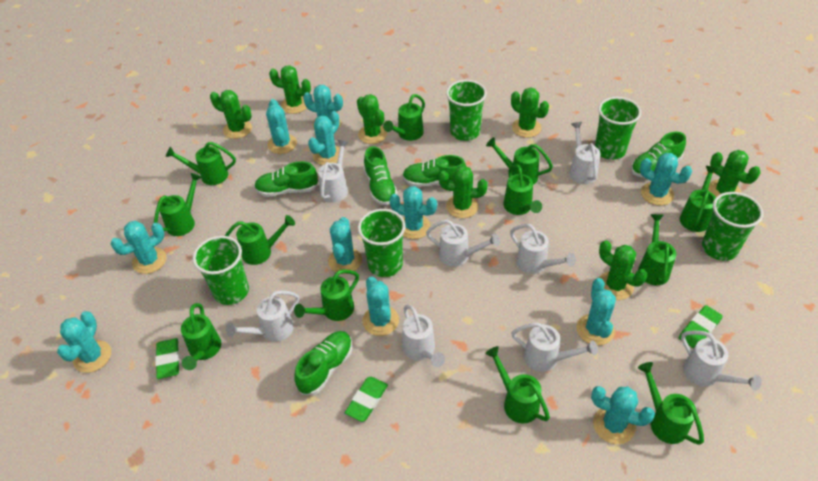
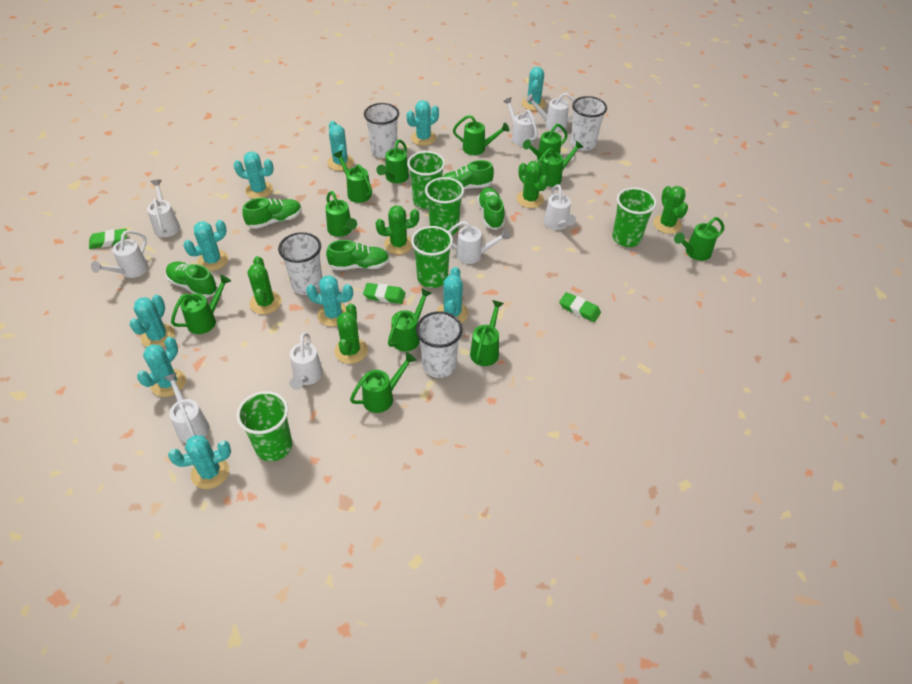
green cactus: [210,90,252,139] [269,65,311,114] [357,94,387,144] [439,166,488,218] [511,87,549,138] [599,240,647,300] [708,150,761,197] = 7 -> [247,256,282,314] [334,303,368,364] [376,205,419,255] [516,161,548,208] [653,186,688,234] = 5
green watering can: [154,173,202,236] [166,142,236,185] [181,303,221,370] [225,215,295,265] [294,269,359,321] [383,94,425,141] [485,346,550,424] [486,137,553,185] [504,164,542,215] [638,214,676,285] [638,362,704,445] [680,166,718,232] = 12 -> [171,275,231,334] [325,191,357,237] [333,150,372,203] [350,352,416,413] [376,139,409,183] [388,288,432,351] [453,115,509,155] [470,300,504,366] [523,124,568,163] [538,140,583,187] [674,217,724,261] = 11
turquoise cactus: [57,311,111,373] [111,221,166,274] [266,99,297,154] [303,85,343,130] [308,111,340,165] [328,217,362,274] [362,276,399,336] [389,186,437,239] [576,278,616,345] [591,386,655,444] [640,153,692,206] = 11 -> [129,295,175,348] [137,337,186,397] [168,435,231,489] [183,220,228,271] [234,151,274,199] [306,275,353,327] [327,121,354,171] [407,100,439,146] [437,267,468,323] [522,67,546,111] = 10
white cup: none = 0 -> [278,232,322,295] [364,103,399,158] [416,311,463,378] [570,96,607,151] = 4

